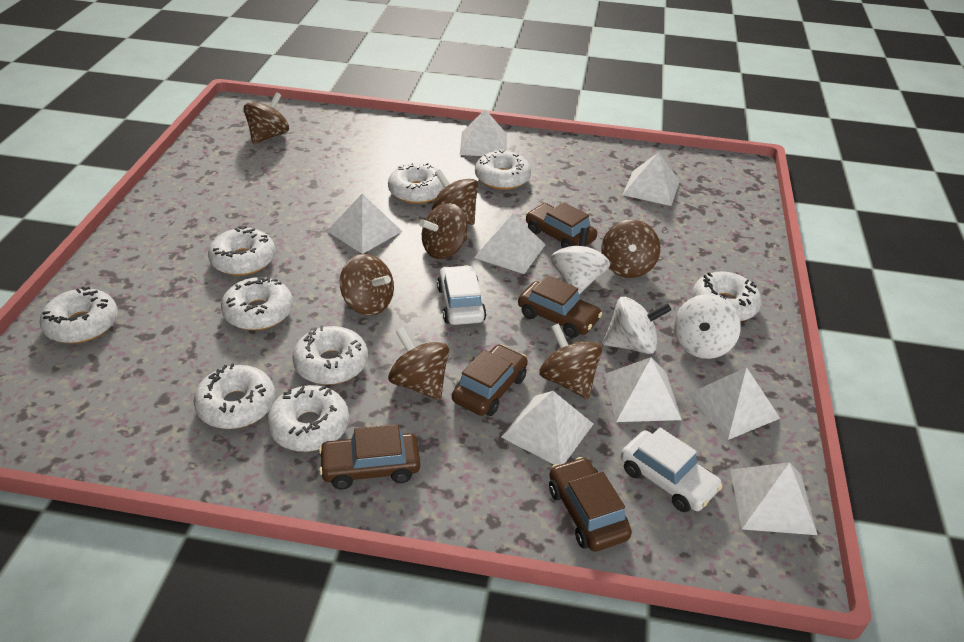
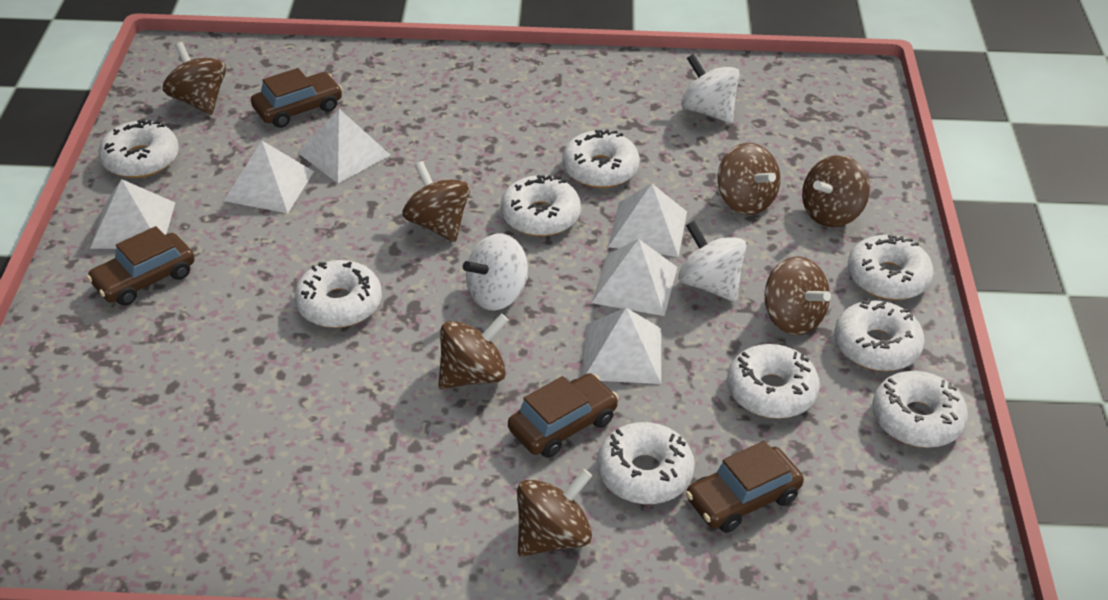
brown car: [319,424,420,489] [452,345,528,416] [518,275,602,338] [526,202,597,248] [549,457,632,552] = 5 -> [87,226,195,306] [251,68,343,128] [508,373,618,458] [686,441,804,533] = 4
white car: [437,265,486,325] [621,428,723,512] = 2 -> none = 0
white pyramid: [327,194,403,254] [460,109,507,156] [474,214,545,274] [501,391,593,465] [604,357,682,422] [623,152,680,206] [686,367,781,440] [730,462,818,535] = 8 -> [90,179,175,249] [224,141,314,213] [298,109,390,183] [583,308,661,384] [592,239,677,316] [608,184,687,257] = 6

